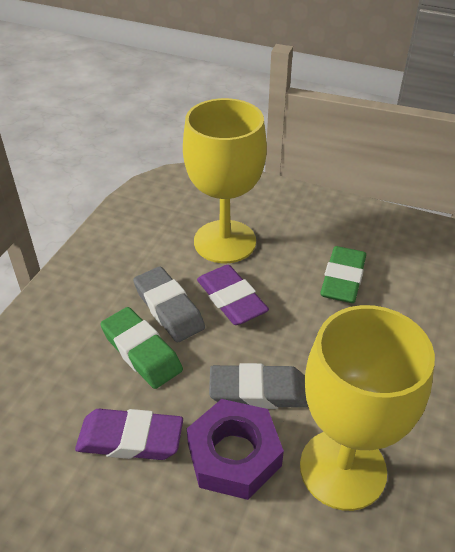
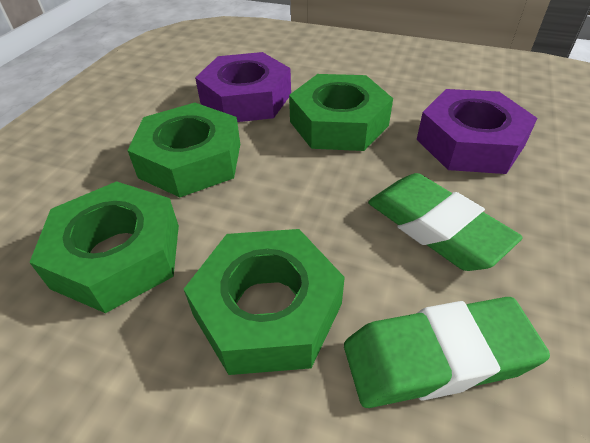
green nut: none = 0 -> [29,181,179,313] [127,103,240,197] [184,229,345,375] [289,74,393,151] = 4
grey eraser: [133,266,205,342] [209,363,308,409] = 2 -> none = 0
purple eraser: [75,409,183,460] [197,265,269,325] = 2 -> none = 0
purple nut: [187,399,284,500] = 1 -> [195,52,291,122] [417,89,537,174] = 2
yellow goblet: [183,98,267,263] [300,305,435,511] = 2 -> none = 0

